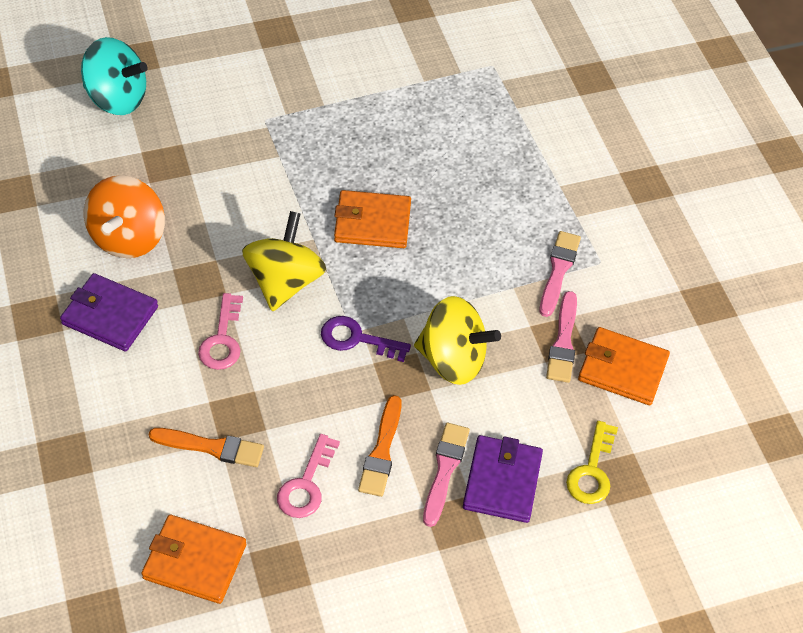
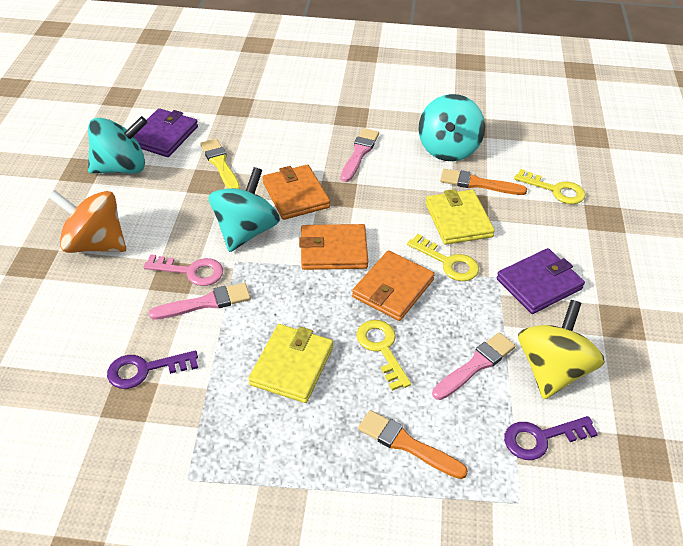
pink key: [198,293,243,370] [277,434,340,518] = 2 -> [143,254,223,286] = 1
purple key: [321,316,411,362] = 1 -> [107,351,198,389] [504,416,598,460] = 2
turquoise spinning top: [81,37,148,115] = 1 -> [88,116,148,174] [209,167,280,252] [418,94,485,161] = 3
yellow brush: none = 0 -> [200,139,240,189] = 1
yellow key: [566,421,618,504] = 1 -> [356,320,411,391] [407,234,479,281] [514,169,585,204] = 3
yellow spinning top: [242,211,326,311] [414,296,501,385] = 2 -> [518,300,605,399] = 1
yellow wallet: none = 0 -> [248,324,333,403] [425,189,495,245] = 2

